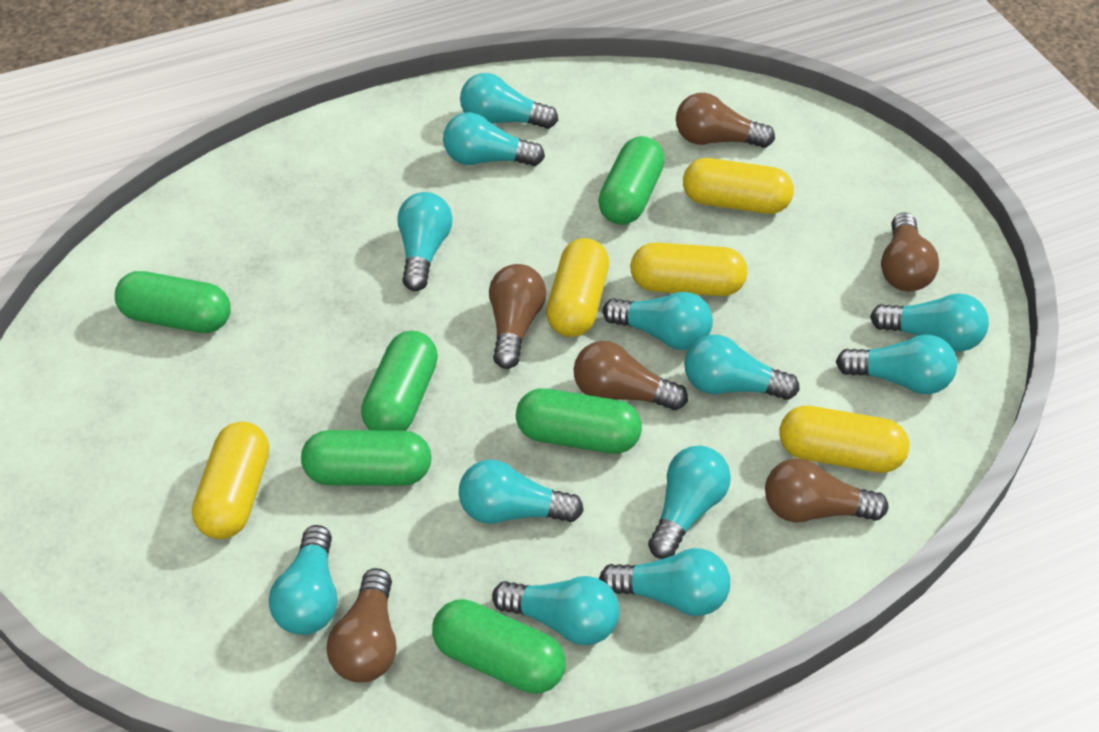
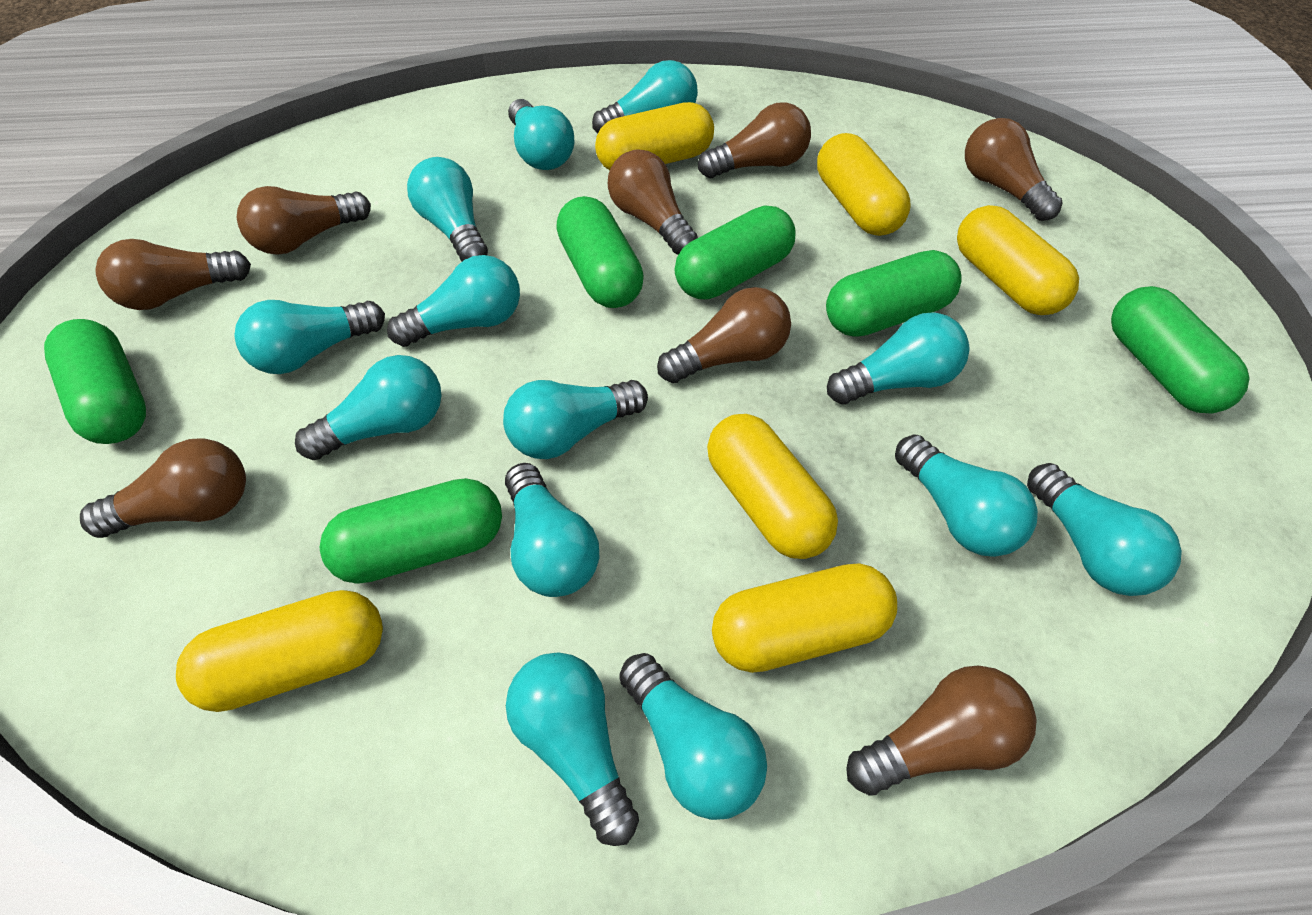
brown light bulb: [326,568,397,682] [489,264,546,369] [574,341,688,410] [676,93,775,148] [765,458,888,522] [881,212,939,291] = 6 -> [80,438,246,538] [95,239,251,310] [237,186,371,255] [608,149,698,255] [657,287,791,383] [698,102,811,178] [846,666,1036,796] [965,118,1063,221] = 8
turquoise light bulb: [269,525,337,635] [398,192,453,291] [443,112,545,166] [459,459,584,524] [460,73,558,129] [492,576,620,645] [599,548,730,616] [603,292,713,350] [648,446,731,559] [684,335,800,400] [836,334,957,394] [870,293,989,352] = 12 -> [234,300,385,374] [295,355,442,460] [387,255,520,347] [407,157,488,262] [503,380,648,459] [505,463,599,597] [506,652,639,846] [508,99,574,170] [592,60,698,133] [619,653,767,820] [827,312,969,404] [895,434,1038,557] [1027,463,1182,596] = 13
yellow capsule: [192,422,269,539] [546,238,609,337] [630,243,747,296] [683,158,794,214] [780,406,910,473] = 5 -> [176,590,383,712] [595,102,714,170] [707,414,838,559] [712,563,897,673] [817,133,911,236] [957,205,1079,315] = 6

